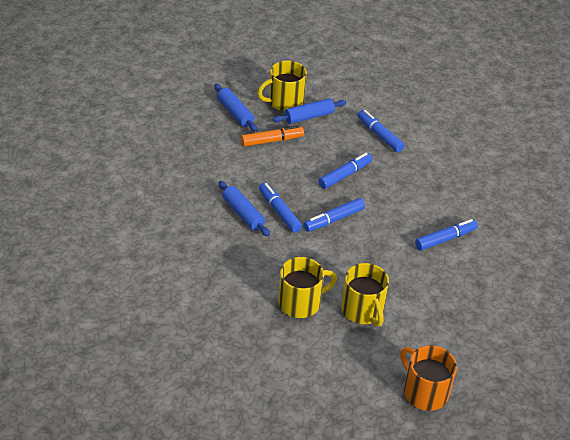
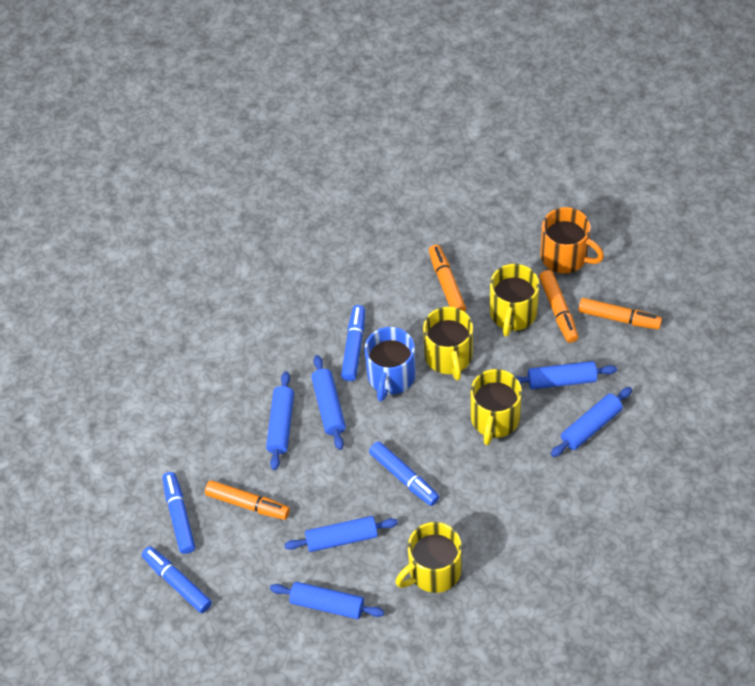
blue marker: [259,183,302,233] [303,198,365,232] [318,153,372,189] [357,110,404,152] [415,219,478,251] = 5 -> [142,546,212,613] [162,472,195,554] [341,305,365,381] [369,441,439,506] = 4
blue mug: none = 0 -> [364,327,416,401] = 1
blue rolling pin: [214,84,258,132] [218,181,270,237] [273,98,346,124] = 3 -> [266,371,294,470] [270,582,384,619] [284,516,398,552] [311,355,346,450] [515,361,617,389] [551,387,632,457] = 6
orange marker: [241,125,304,147] = 1 -> [205,480,290,520] [429,245,466,312] [539,270,579,343] [578,298,662,329] = 4
yellow mug: [257,61,307,112] [278,257,337,318] [341,263,389,327] = 3 -> [395,522,462,593] [423,307,473,381] [470,369,522,445] [490,264,540,337] = 4

